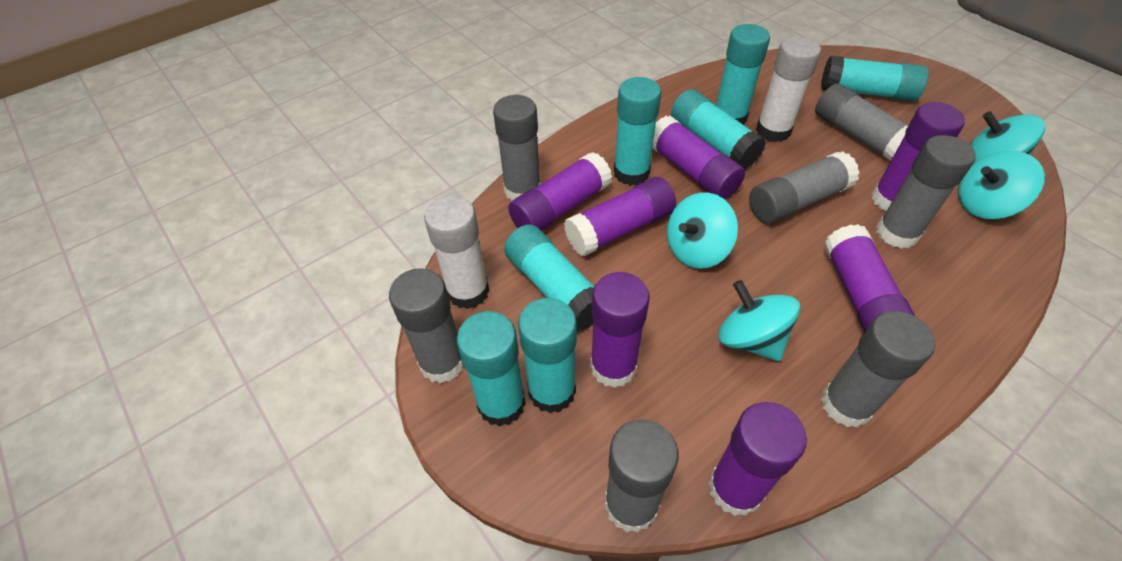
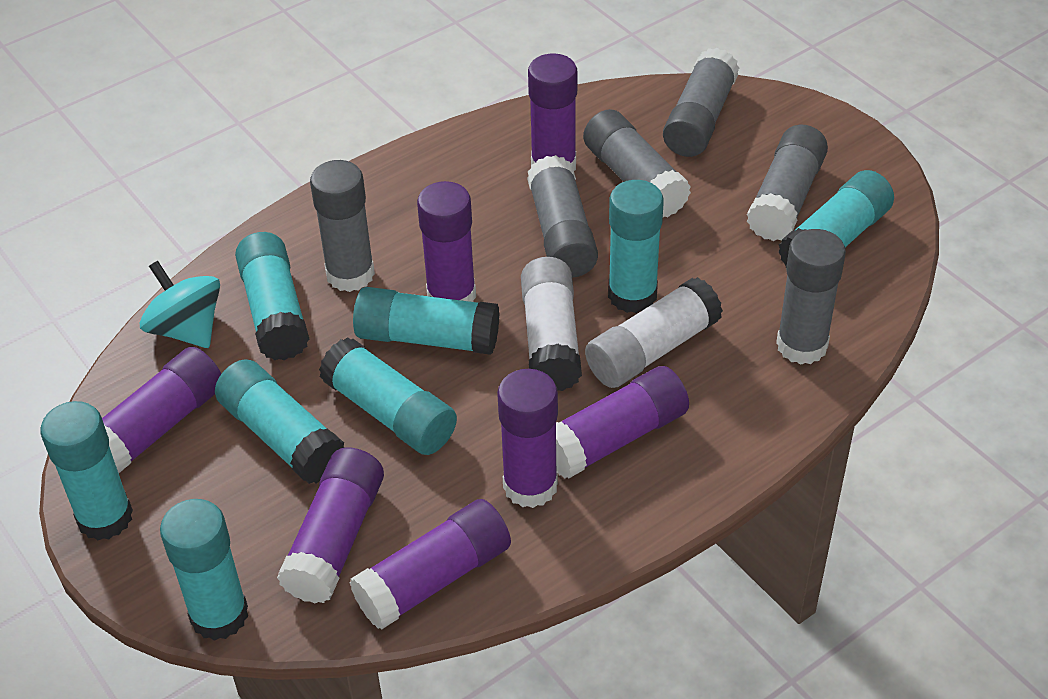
grey glue stick: [389,268,463,383] [493,95,541,201] [605,420,678,533] [749,151,860,223] [815,83,908,161] [821,311,935,428] [876,135,976,249] = 7 -> [310,160,375,292] [527,155,598,278] [583,109,691,217] [663,48,739,157] [747,125,828,241] [776,229,846,365] = 6
turquoise glue stick: [457,311,526,427] [504,224,594,331] [518,298,577,413] [614,77,661,186] [671,89,766,169] [715,24,770,125] [821,56,928,101] = 7 -> [40,401,133,540] [160,499,248,641] [215,359,344,484] [235,232,309,360] [319,337,457,455] [353,287,500,355] [608,180,664,313] [778,170,894,266] = 8
turquoise spinning top: [667,192,738,269] [719,280,800,361] [958,151,1045,219] [970,111,1045,164] = 4 -> [140,261,220,348] = 1

